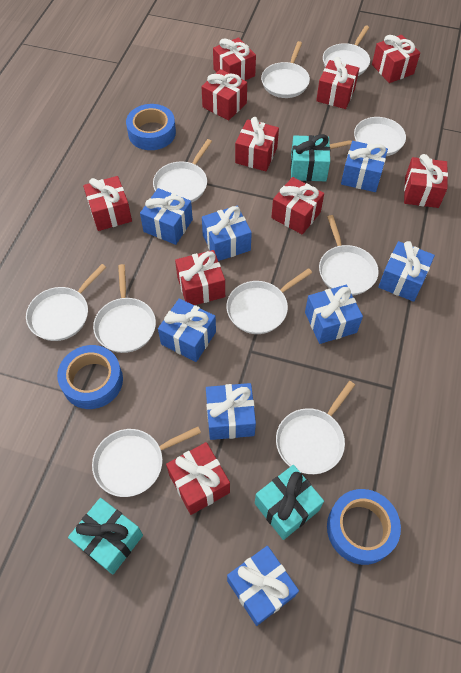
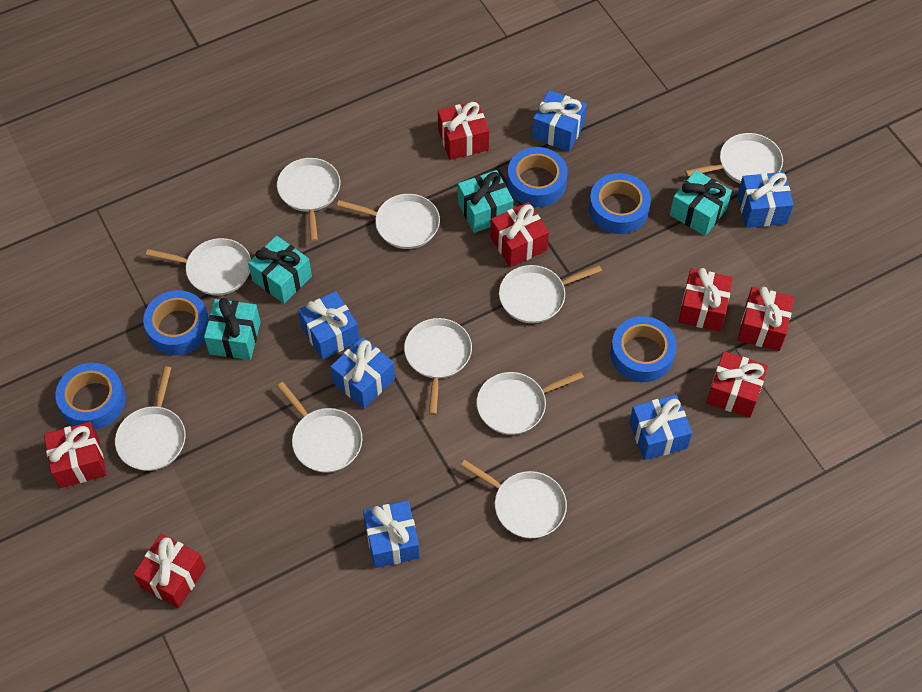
blue gift: [140,188,193,245] [158,298,216,362] [202,206,252,261] [206,383,256,440] [227,546,299,626] [305,285,363,344] [341,141,388,192] [378,241,435,302] = 8 -> [298,291,359,360] [330,337,395,408] [363,501,420,568] [532,90,587,152] [629,395,692,460] [737,172,794,228] = 6
blue tape: [57,345,123,409] [126,104,176,150] [327,489,401,565] = 3 -> [56,363,126,430] [143,290,209,355] [507,147,568,207] [589,173,651,234] [610,316,677,382] = 5
red gift: [83,176,132,231] [166,442,230,515] [175,250,225,305] [202,69,247,120] [213,37,256,81] [235,117,279,171] [271,177,324,235] [316,57,359,109] [372,35,420,83] [404,154,448,208] = 10 -> [44,422,107,488] [133,534,206,608] [438,101,489,160] [490,202,549,267] [679,268,733,331] [706,351,768,418] [738,287,794,351] = 7
turquoise gift: [68,498,143,575] [255,465,324,540] [291,134,330,181] = 3 -> [204,298,261,360] [248,236,312,304] [458,170,513,233] [670,170,732,236] = 4

